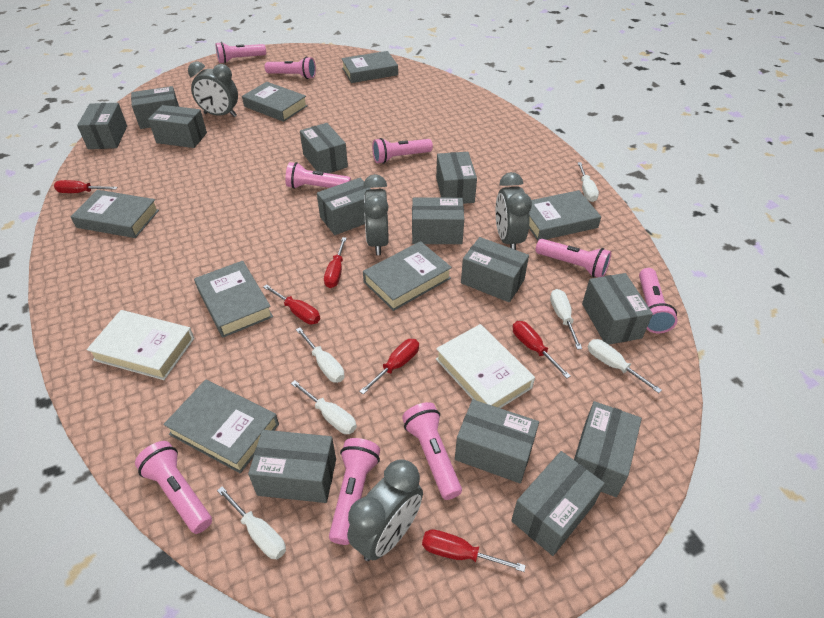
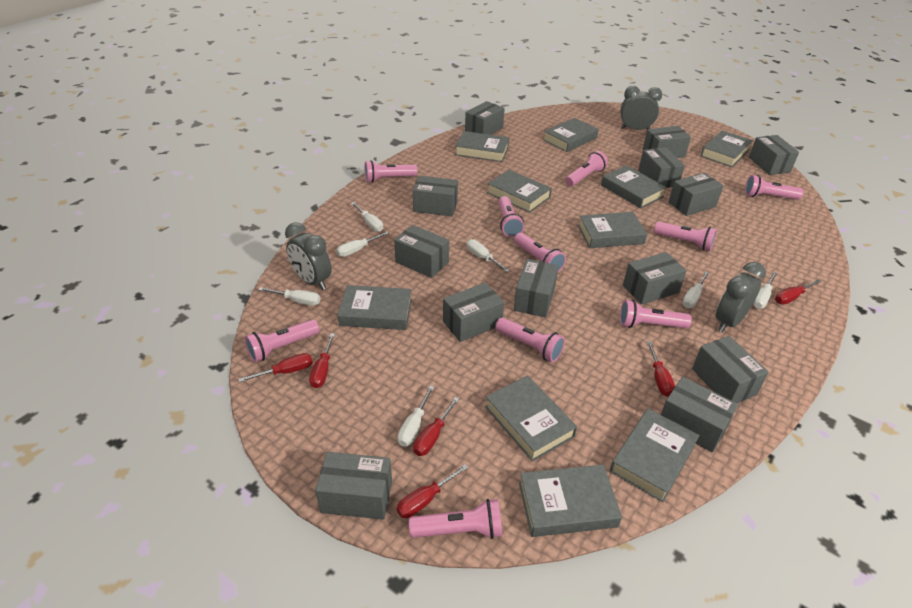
grey book: [70,190,159,238] [163,379,279,473] [194,261,273,337] [242,82,307,122] [341,51,398,83] [363,241,452,311] [529,190,601,241] = 7 -> [338,285,412,330] [455,131,509,162] [485,375,577,462] [487,170,552,213] [519,465,622,537] [543,118,599,152] [578,212,647,248] [601,165,667,208] [610,409,700,502] [701,130,753,167] = 10
grey clock: [188,62,238,117] [347,459,423,561] [363,174,389,255] [495,172,532,250] = 4 -> [285,222,332,290] [620,86,662,130] [716,262,766,332] = 3
pink flashlight: [135,441,212,534] [216,42,266,63] [265,57,316,79] [285,162,351,189] [329,438,380,545] [372,138,433,164] [402,402,462,500] [535,239,611,277] [639,268,677,333] = 9 -> [245,319,319,362] [365,160,417,183] [409,499,502,539] [495,318,565,362] [498,196,524,237] [514,233,566,272] [565,151,608,186] [620,300,692,328] [654,221,717,251] [745,175,804,200] = 10
white book: [86,310,194,380] [436,324,535,408] = 2 -> none = 0
white screwdriver: [217,487,286,559] [291,380,357,434] [296,327,345,383] [550,289,582,350] [577,162,599,202] [588,339,662,393] = 6 -> [259,287,320,306] [336,232,389,257] [351,202,383,232] [398,386,434,447] [466,239,510,272] [682,271,709,308] [753,272,777,309] = 7

